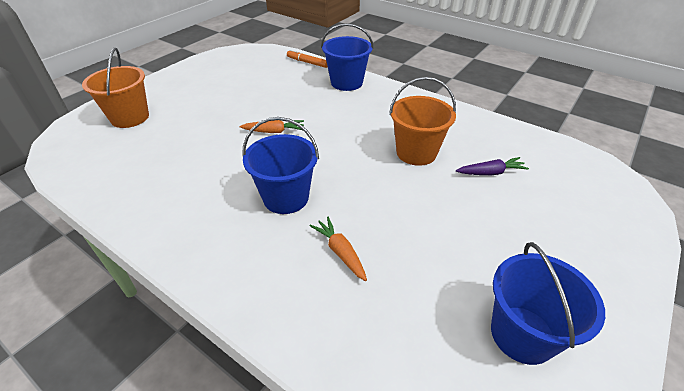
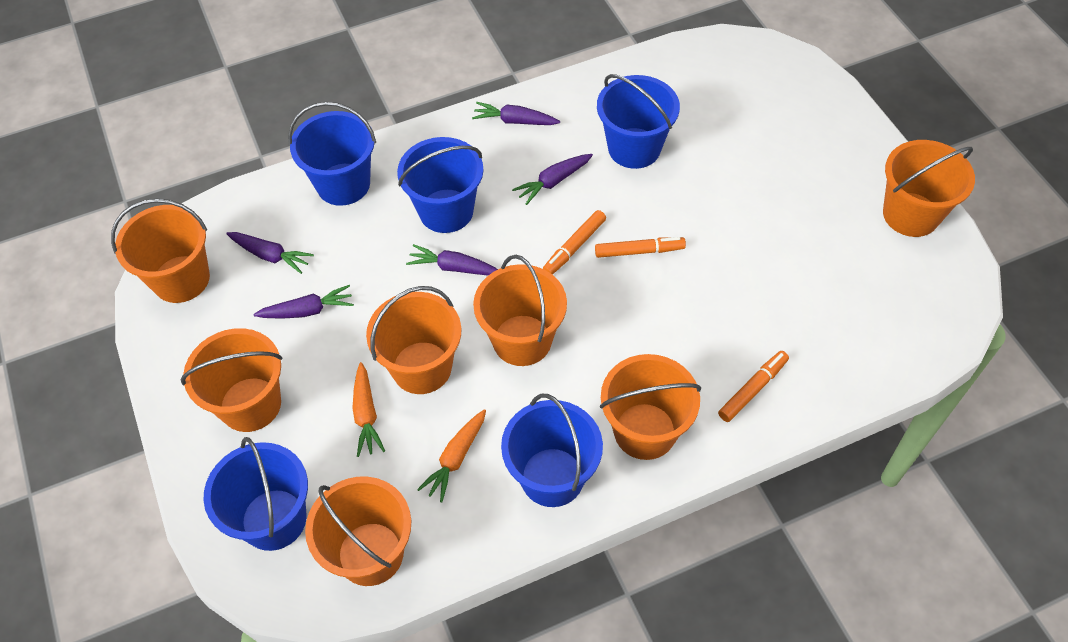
blue bucket: [242,117,319,214] [321,24,374,91] [491,242,605,365] = 3 -> [203,437,308,551] [288,102,376,206] [397,137,483,233] [501,394,603,507] [597,74,680,169] = 5
orange bucket: [82,48,149,128] [389,77,456,166] = 2 -> [111,199,210,303] [181,328,283,432] [305,477,411,586] [366,286,461,394] [473,255,567,366] [600,354,701,460] [883,140,975,237] = 7
orange marker: [287,49,328,68] = 1 -> [543,210,606,275] [595,237,686,258] [718,351,789,422] = 3
purple carrot: [456,157,529,175] = 1 -> [226,232,314,274] [253,285,354,319] [406,244,498,276] [472,102,560,125] [512,154,593,205] = 5

